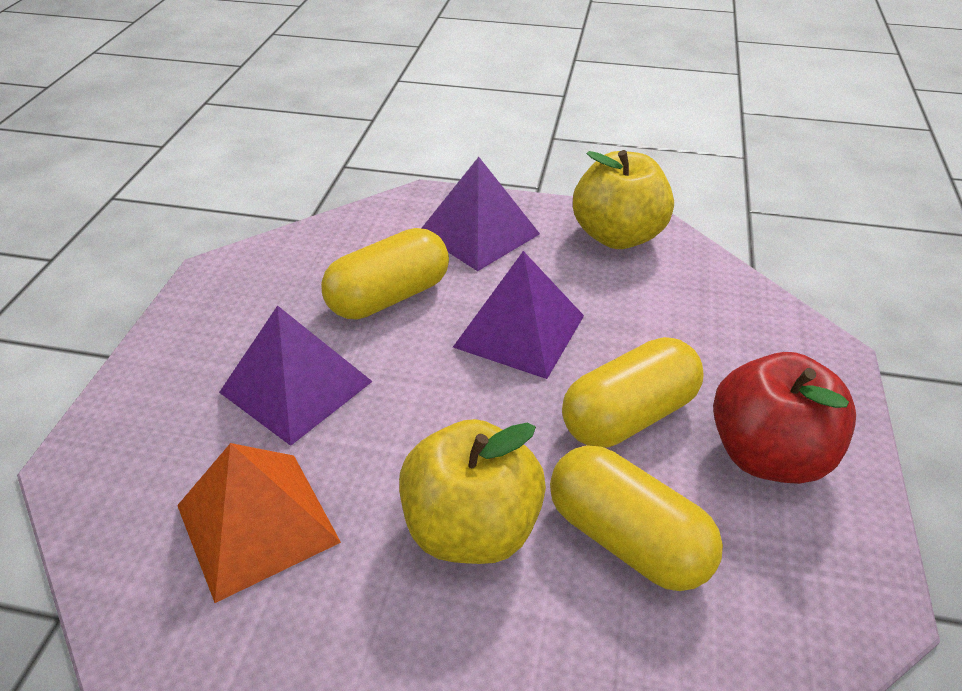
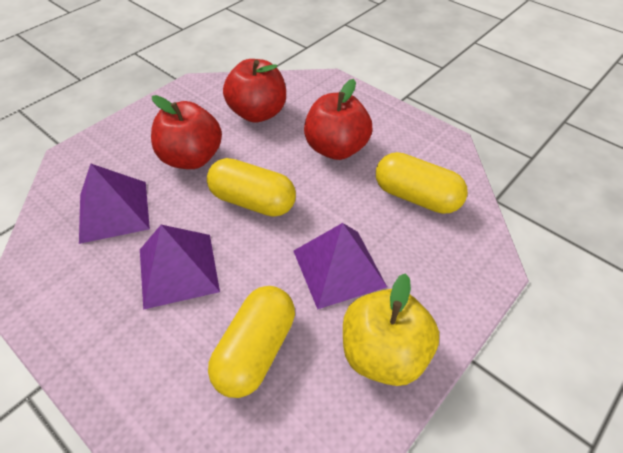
orange pyramid: [177,443,341,603] = 1 -> none = 0
red apple: [713,352,856,484] = 1 -> [151,95,222,169] [223,59,286,123] [304,79,373,160] = 3
yellow apple: [399,419,546,564] [573,150,674,249] = 2 -> [343,273,439,386] = 1

